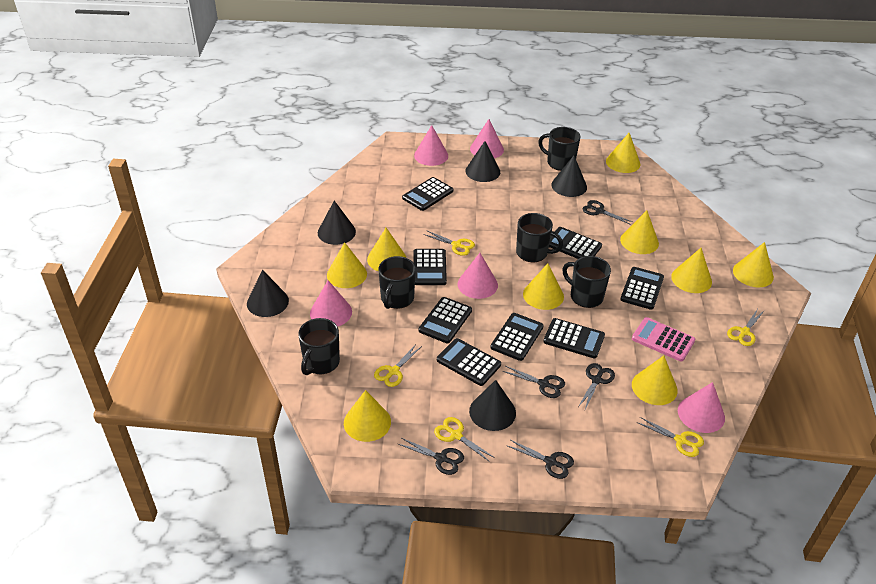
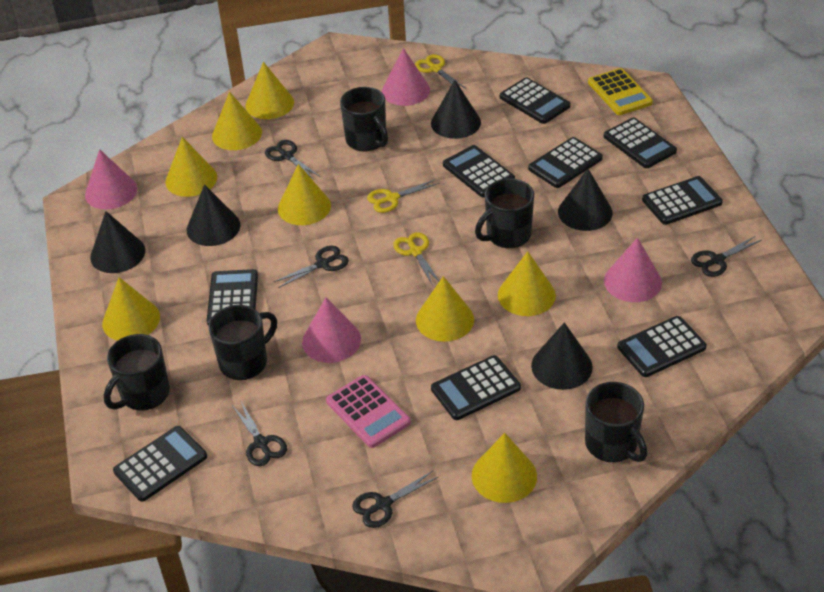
black calculator: [402,177,453,211] [413,249,447,285] [419,297,472,343] [437,338,501,386] [490,313,544,361] [543,318,605,358] [549,227,602,259] [620,267,664,310] = 8 -> [113,426,207,502] [207,269,258,326] [431,355,521,420] [443,145,515,197] [500,78,571,124] [528,137,603,188] [604,118,677,168] [617,316,707,377] [642,176,723,225] = 9
pink cone: [310,280,352,327] [414,125,448,166] [458,253,498,299] [470,119,504,158] [678,382,725,433] = 5 -> [85,149,137,209] [302,297,361,363] [382,48,430,106] [604,237,662,302] = 4
yellow calculator: none = 0 -> [588,68,653,115] = 1
yellow cone: [327,242,367,288] [344,390,391,442] [367,228,406,272] [523,263,564,310] [606,133,640,173] [620,210,659,254] [632,356,678,405] [671,248,712,293] [733,242,774,288] = 9 -> [102,277,160,341] [165,137,217,197] [212,92,262,150] [246,62,294,119] [278,164,331,225] [416,276,474,342] [472,433,537,503] [498,251,556,316] = 8
yellow scissors: [374,346,422,387] [423,230,475,256] [434,417,495,462] [638,417,704,457] [727,309,765,346] = 5 -> [367,179,439,213] [393,232,439,286] [415,54,465,88] = 3

